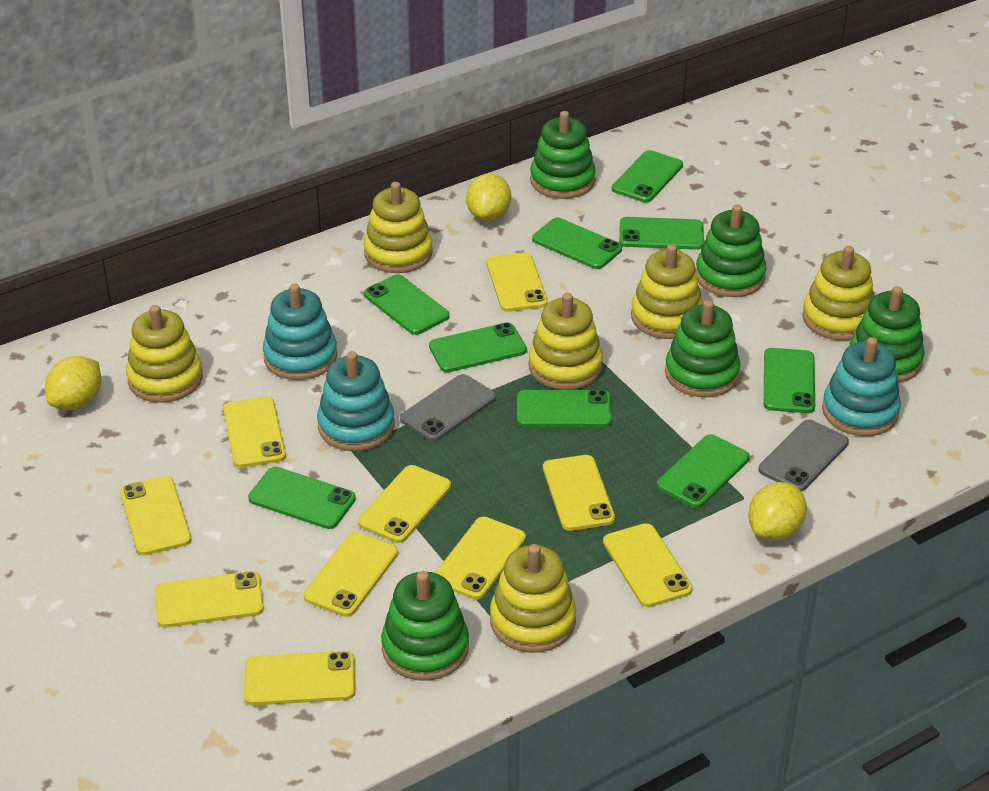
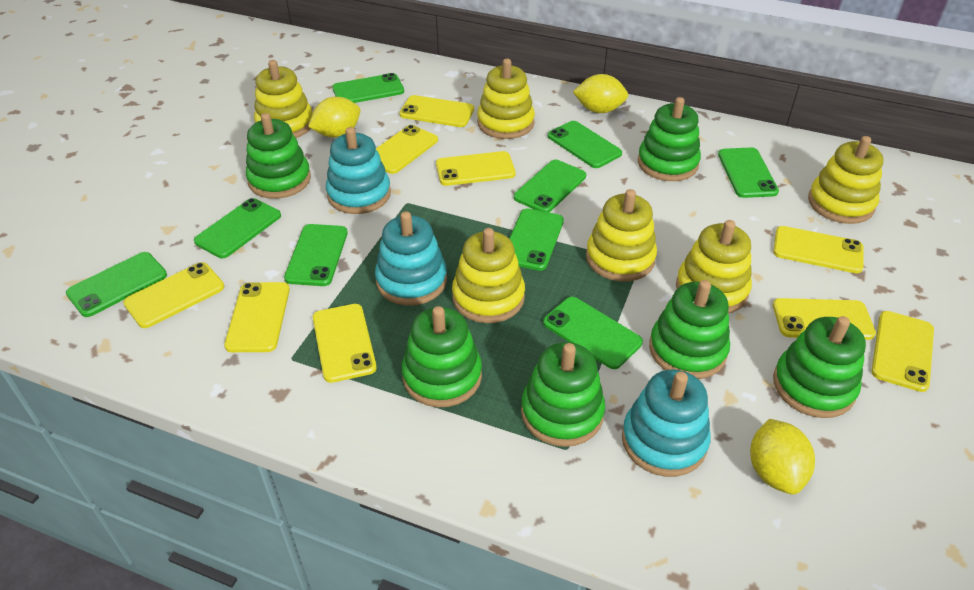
green stacking toy: [381,571,469,681] [530,111,596,199] [665,300,741,398] [695,205,766,297] [850,286,925,383] = 5 -> [246,113,311,199] [402,306,482,407] [521,342,605,447] [638,97,701,181] [649,280,730,379] [773,316,866,418] = 6
grey phone: [400,374,496,441] [758,419,849,492] = 2 -> none = 0
yellow phone: [120,476,191,555] [155,571,264,628] [223,396,286,468] [244,651,355,705] [304,532,398,617] [358,465,451,543] [435,517,526,600] [487,253,548,312] [543,455,615,531] [603,523,692,607] = 10 -> [123,262,224,328] [224,282,290,352] [313,304,377,383] [376,125,438,174] [399,95,474,127] [436,151,516,186] [773,226,863,273] [773,298,876,340] [871,311,934,392] = 9

